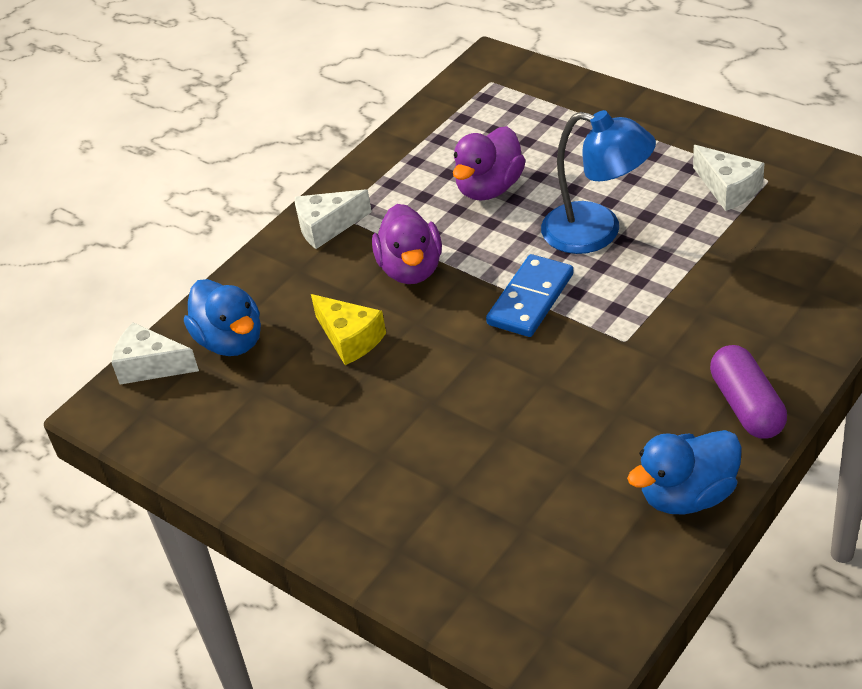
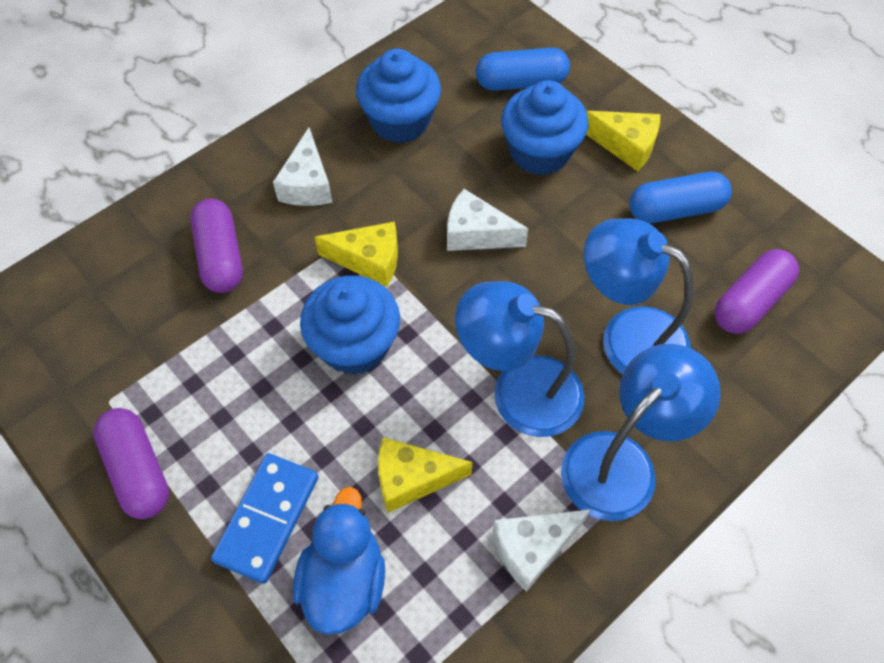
blue capsule: none = 0 -> [476,48,570,91] [629,172,732,223] = 2
blue cupcake: none = 0 -> [300,276,400,375] [356,49,441,143] [501,80,589,175] = 3
blue duck: [184,279,261,356] [627,430,742,514] = 2 -> [293,487,385,635] = 1
blue lamp: [541,110,656,254] = 1 -> [455,281,585,437] [561,344,721,521] [584,218,694,374] = 3
purple capsule: [710,345,787,439] = 1 -> [93,408,169,519] [190,198,243,293] [714,249,799,334] = 3
purple duck: [372,204,442,284] [453,126,526,201] = 2 -> none = 0
yellow cheese: [311,294,386,365] = 1 -> [315,222,398,287] [378,437,473,513] [586,111,660,171] = 3

